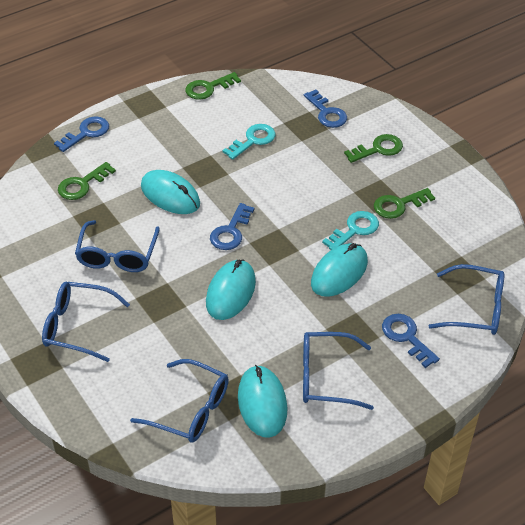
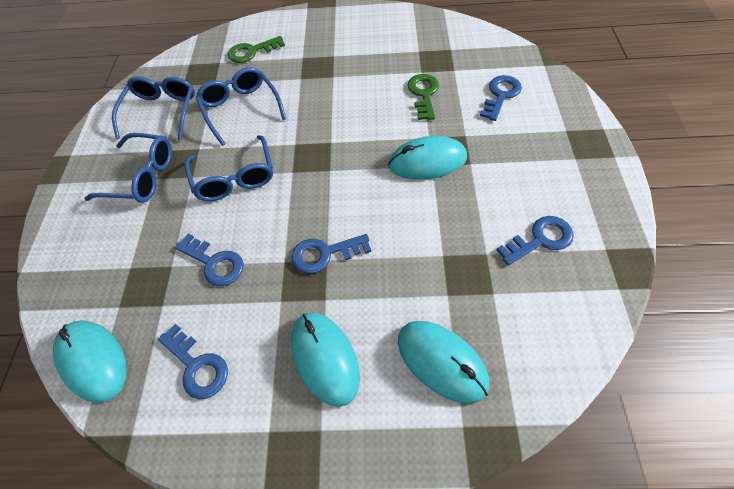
blue glasses: [42,282,130,362] [75,220,160,272] [130,359,229,443] [303,332,374,410] [429,264,504,335] = 5 -> [84,133,172,203] [112,76,195,141] [185,135,273,201] [196,67,286,146] = 4
blue key: [54,116,109,152] [210,203,255,250] [304,90,347,128] [382,314,440,368] = 4 -> [158,324,228,399] [175,234,244,286] [292,234,371,273] [480,75,522,121] [496,216,574,265] = 5
green key: [58,162,116,200] [186,72,241,100] [344,134,403,163] [374,188,435,219] = 4 -> [228,36,285,63] [408,74,439,120] = 2
turquoise key: [223,124,276,160] [322,211,379,250] = 2 -> none = 0

